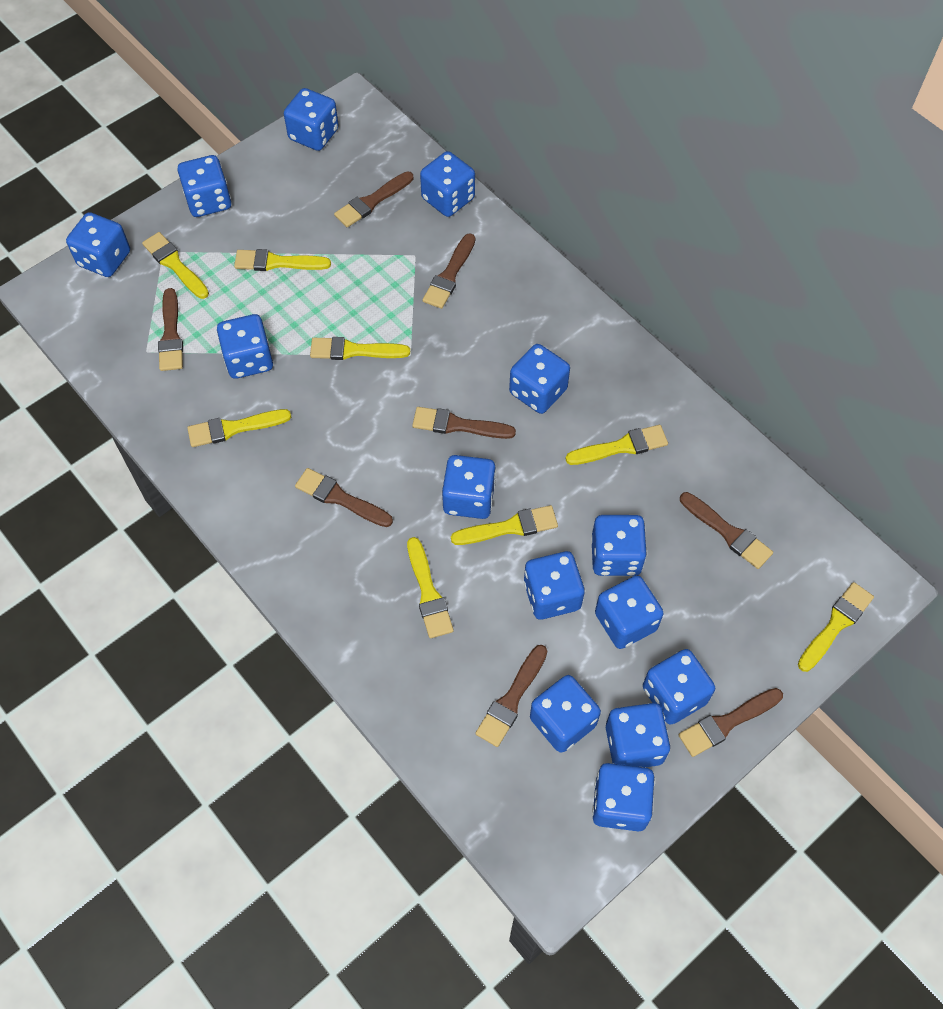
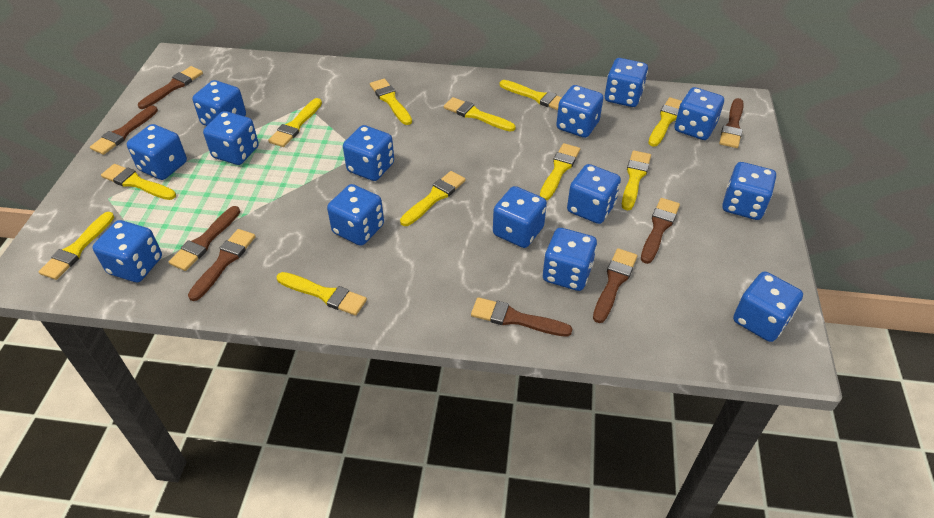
yellow brush: [142,232,209,299] [187,409,291,447] [234,249,331,271] [310,337,410,360] [407,537,454,638] [451,505,558,545] [566,425,668,465] [798,582,874,672] = 8 -> [38,212,114,280] [101,164,176,200] [268,98,322,147] [276,272,367,316] [370,79,412,125] [400,171,466,226] [444,97,516,132] [500,80,562,110] [540,143,580,200] [622,150,651,210] [648,97,682,147] = 11

